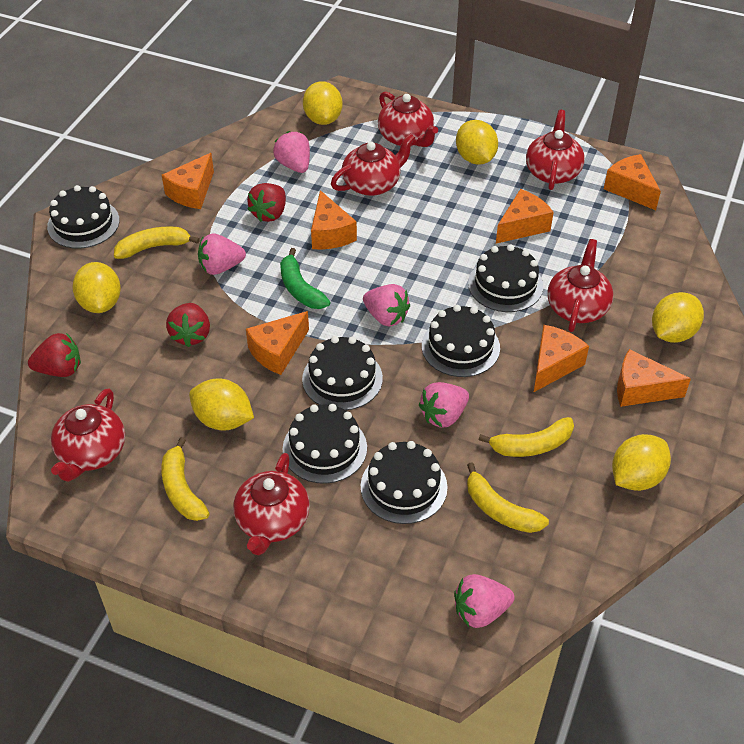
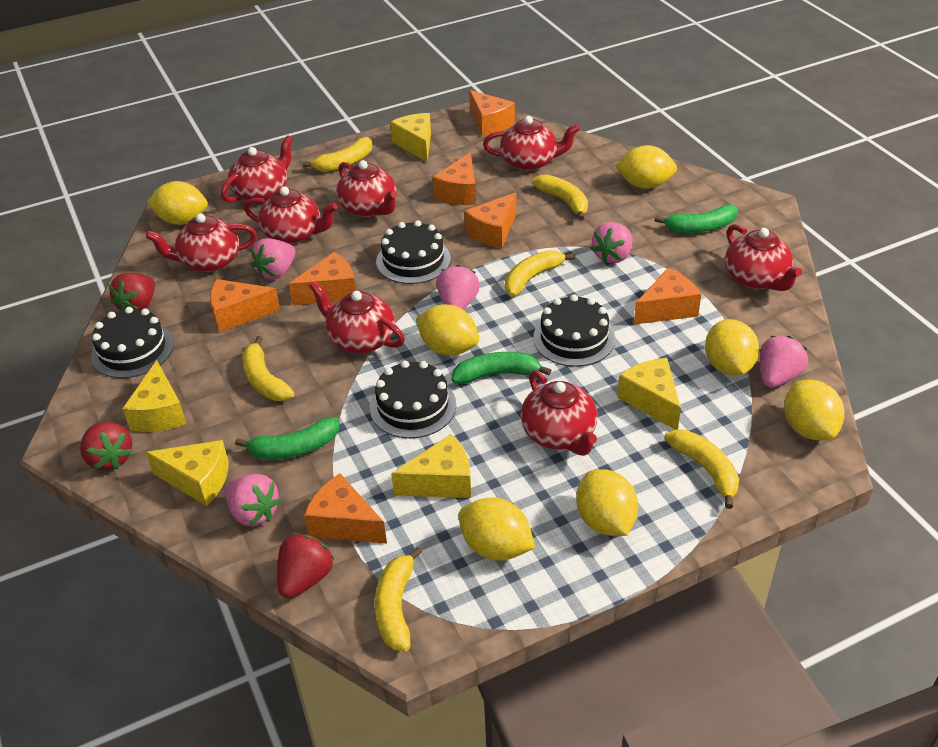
black cake: [47,185,120,249] [282,404,367,484] [302,336,383,410] [361,441,448,524] [422,305,500,377] [468,244,543,312] = 6 -> [91,307,174,378] [370,360,456,438] [376,220,451,284] [533,294,615,367] = 4
green banana: [280,248,330,309] = 1 -> [235,417,340,459] [451,352,552,384] [655,204,738,233] = 3
red teapot: [51,388,125,482] [233,453,310,555] [331,133,415,196] [378,92,438,147] [526,110,585,190] [547,239,614,332] = 6 -> [146,213,257,272] [221,135,293,203] [244,186,338,244] [309,281,405,353] [336,160,397,217] [483,116,580,171] [520,370,598,456] [725,224,802,291] = 8
yellow banana: [114,227,200,259] [161,437,210,521] [467,462,549,533] [478,417,574,457] = 4 -> [242,336,295,401] [303,137,372,172] [375,547,422,651] [505,250,575,297] [532,174,588,220] [664,429,739,509] = 6
yellow cheese: none = 0 -> [122,360,187,432] [145,440,229,506] [390,113,431,162] [391,434,471,498] [617,358,681,430] = 5
yellow lemon: [73,262,121,313] [189,378,254,430] [303,81,343,125] [456,120,498,165] [612,434,671,491] [652,292,704,343] = 6 -> [147,181,208,225] [416,304,479,355] [458,497,535,561] [576,469,638,536] [615,145,677,189] [705,319,759,376] [784,380,845,440] = 7

